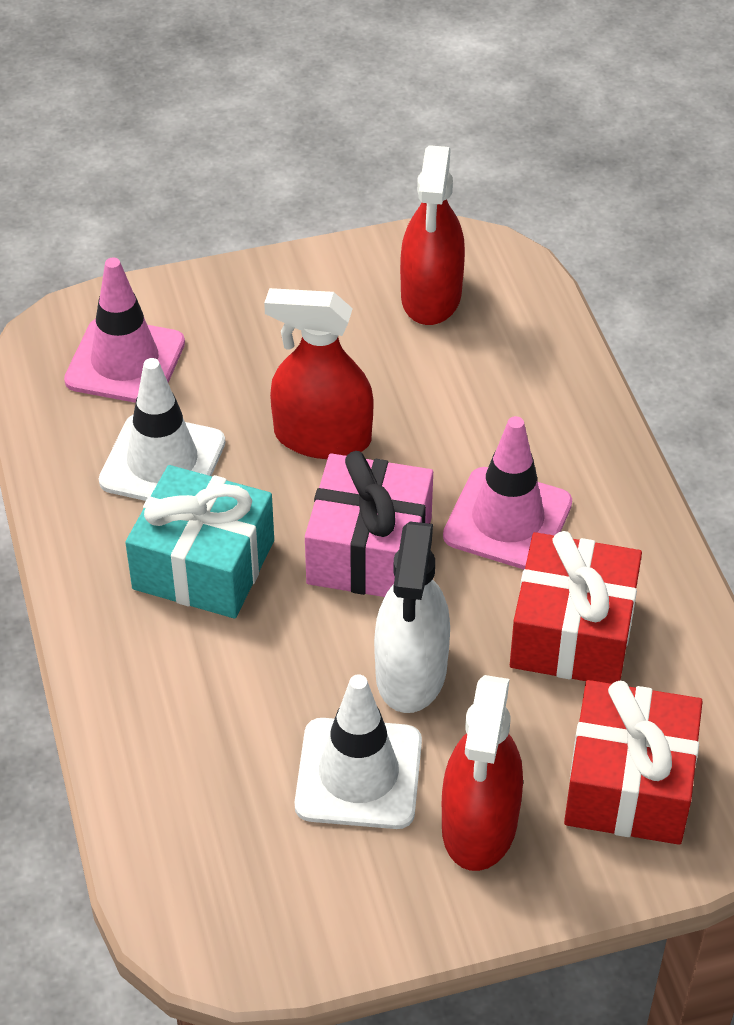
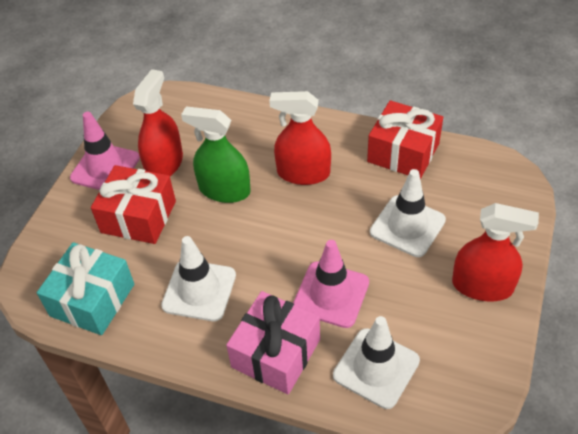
green spray bottle: none = 0 -> [181,106,251,203] = 1
white spray bottle: [374,522,450,713] = 1 -> none = 0
white traffic cone: [99,358,225,501] [295,674,422,829] = 2 -> [161,236,236,321] [333,316,420,409] [370,169,446,257] = 3

